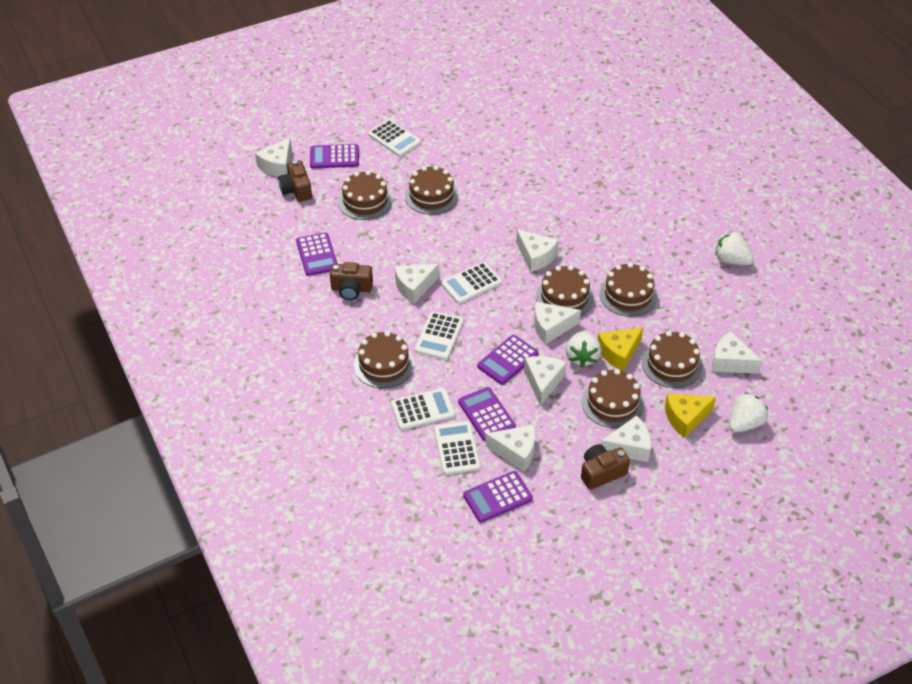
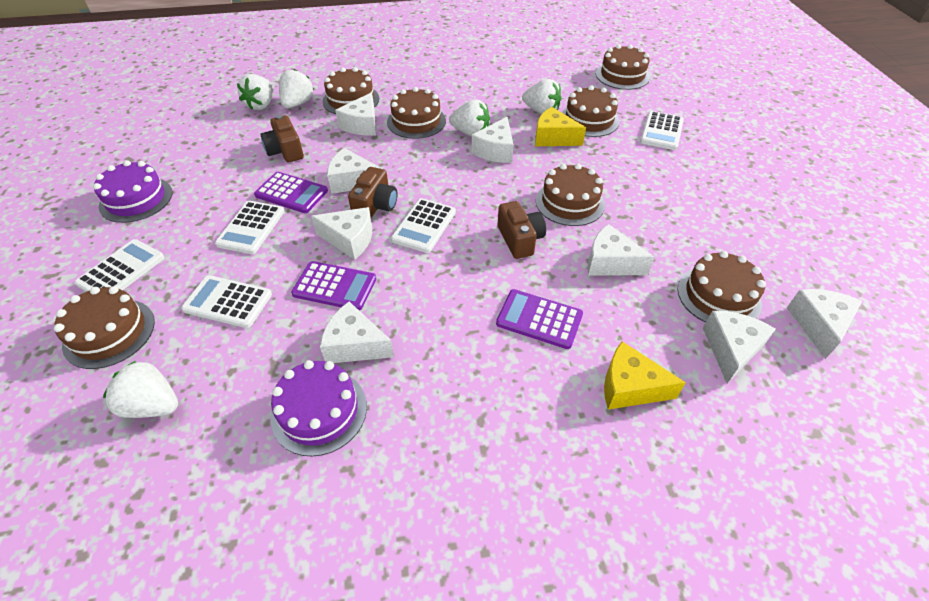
purple cake: none = 0 -> [93,160,172,223] [271,360,367,456] = 2
purple calculator: [296,232,338,276] [310,144,359,169] [458,387,516,441] [463,471,533,523] [477,335,539,385] = 5 -> [254,172,328,213] [291,261,376,310] [496,289,583,349] = 3
white strawberry: [566,331,601,367] [715,231,754,265] [729,392,768,433] = 3 -> [103,361,178,418] [237,74,274,110] [279,69,314,108] [449,99,490,137] [522,79,562,114] = 5

